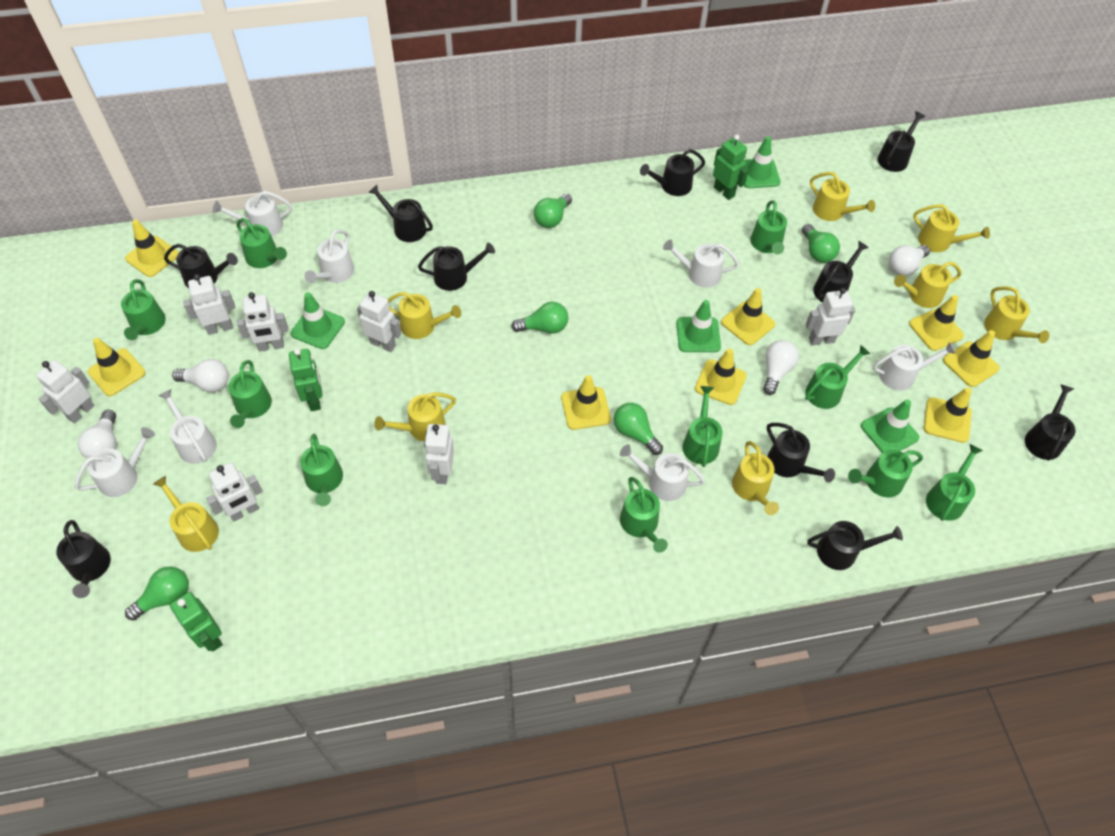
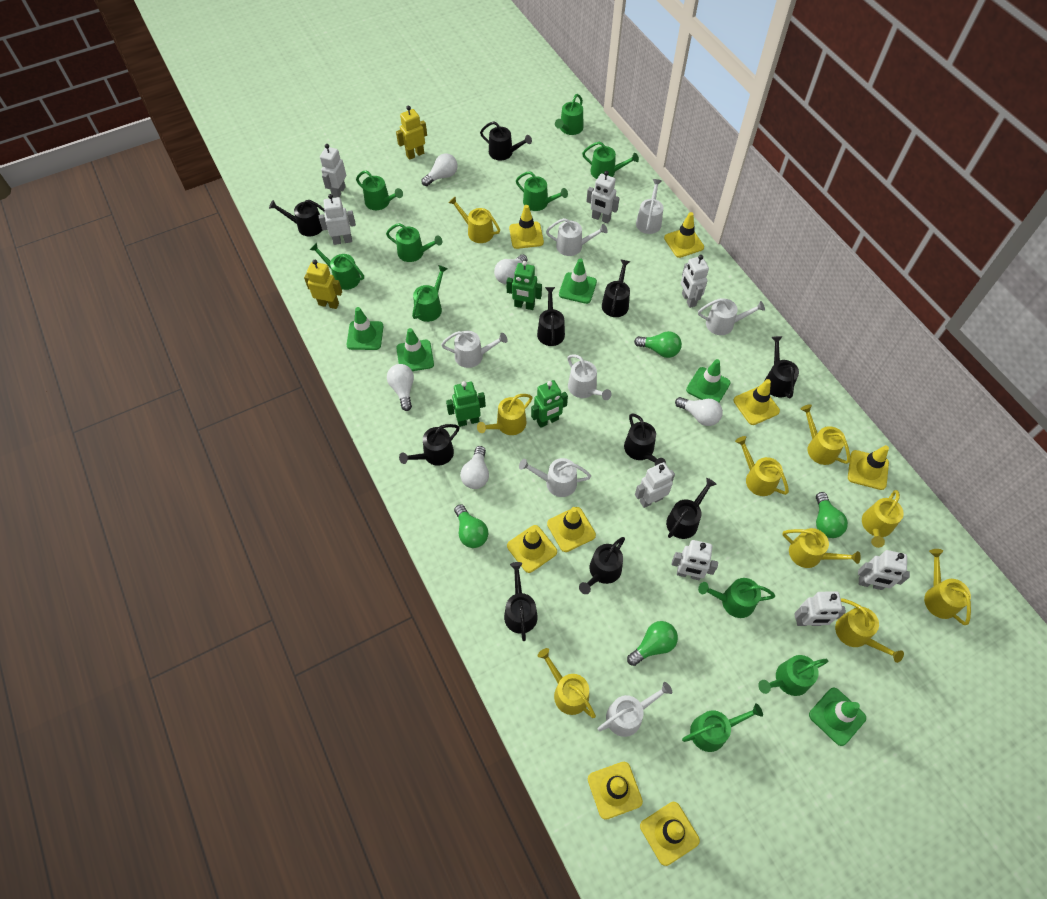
green light bulb: [125,566,189,621] [511,302,568,334] [534,194,572,228] [614,403,663,455] [802,224,840,263] = 5 -> [454,504,488,548] [627,621,678,666] [634,331,682,358] [816,492,848,538] = 4
green traffic cone: [291,292,345,349] [676,300,721,352] [744,136,781,188] [861,399,919,453] = 4 -> [347,307,384,350] [396,328,434,371] [559,259,597,304] [686,359,730,403] [809,688,866,746] = 5
white light bulb: [78,410,116,458] [172,359,229,392] [763,340,799,395] [889,245,930,276] = 4 -> [387,364,414,411] [422,153,458,186] [460,446,489,489] [494,254,527,284] [675,397,723,426] = 5
white robot: [36,360,95,424] [183,274,235,335] [206,462,263,522] [237,292,288,352] [357,291,401,352] [424,424,454,484] [806,288,855,346] = 7 -> [319,194,356,245] [320,144,346,198] [586,171,619,224] [635,462,675,508] [672,540,718,580] [681,255,709,308] [794,592,846,626] [858,550,910,590] = 8
yellow robot: none = 0 -> [304,260,342,309] [396,106,427,160] = 2
yellow watering can: [153,476,219,552] [374,392,456,441] [388,292,461,339] [732,441,779,515] [810,172,875,221] [894,262,961,308] [913,204,990,252] [984,286,1049,343] = 8 -> [448,196,500,243] [477,394,533,435] [538,648,596,718] [735,436,789,496] [782,528,861,568] [800,404,850,465] [835,598,904,663] [862,490,904,548] [924,549,971,625] = 9

